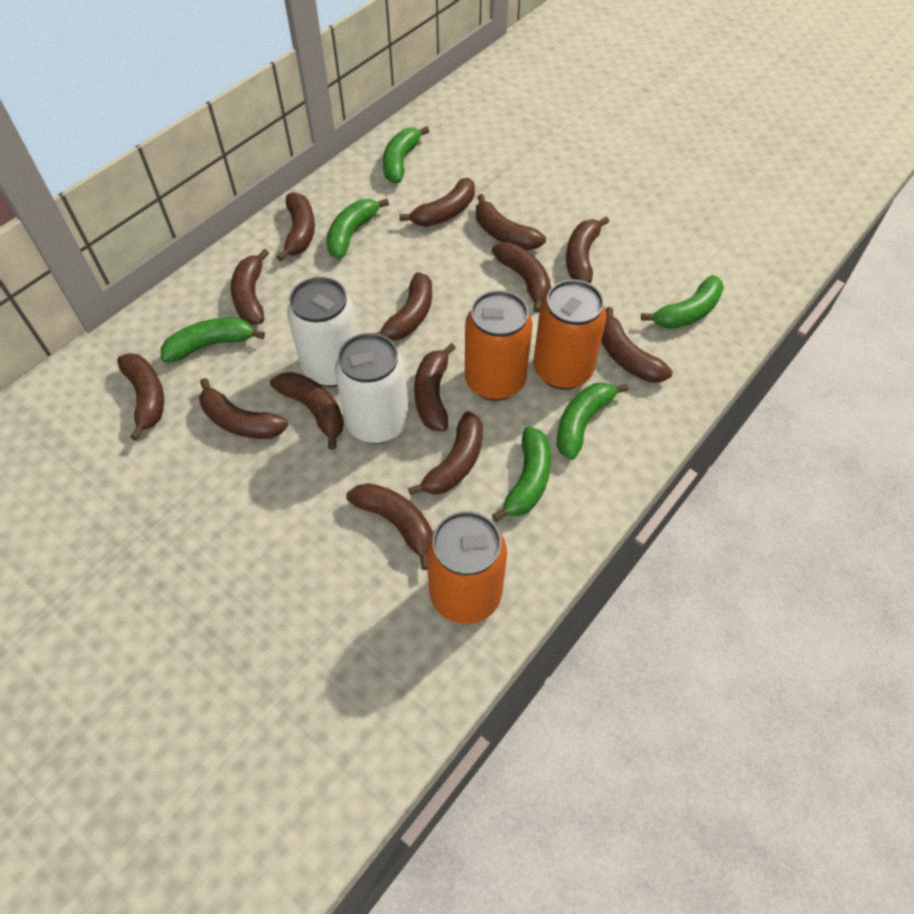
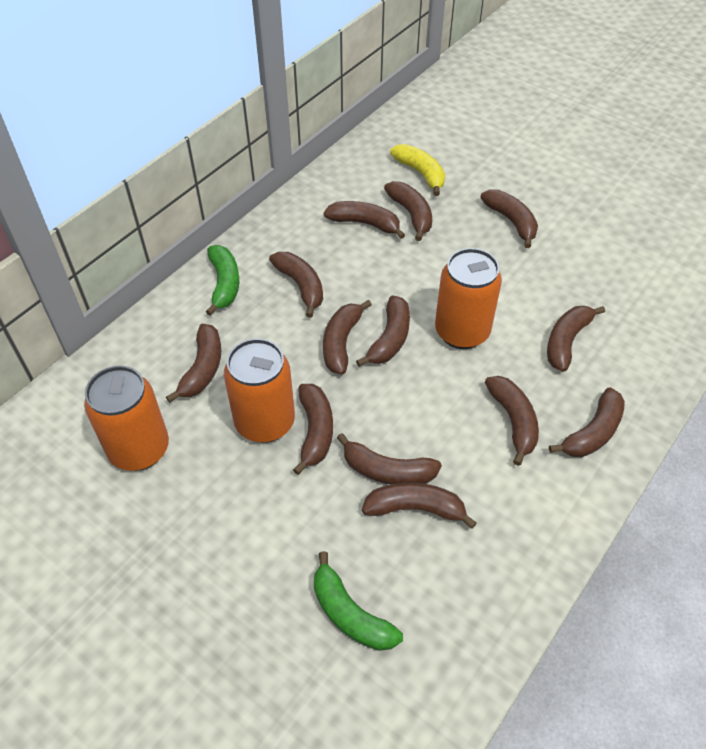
brown banana: [117,353,164,441] [199,378,289,439] [231,249,269,325] [270,372,344,450] [277,192,315,261] [346,483,433,570] [376,272,432,341] [399,178,475,227] [408,411,483,495] [414,343,456,431] [476,194,546,250] [492,242,551,313] [566,217,609,283] [601,307,673,382] = 14 -> [166,324,221,403] [269,252,323,318] [293,384,333,475] [323,300,372,374] [324,201,405,239] [337,433,442,485] [356,295,410,367] [362,483,477,529] [384,181,432,241] [480,189,538,248] [485,376,539,466] [547,306,605,372] [549,387,625,457] = 13
green banana: [161,317,265,363] [326,198,389,259] [383,126,429,184] [492,427,551,522] [556,382,629,460] [641,275,724,329] = 6 -> [206,245,239,316] [314,551,403,651] = 2
white can: [287,277,358,387] [335,333,409,444] = 2 -> none = 0
yellow banana: none = 0 -> [390,144,445,196] = 1

